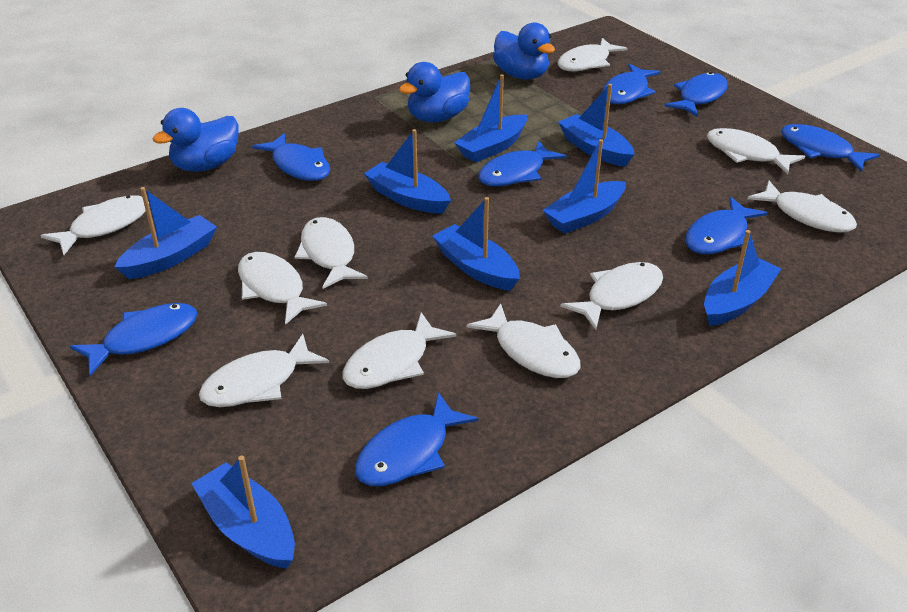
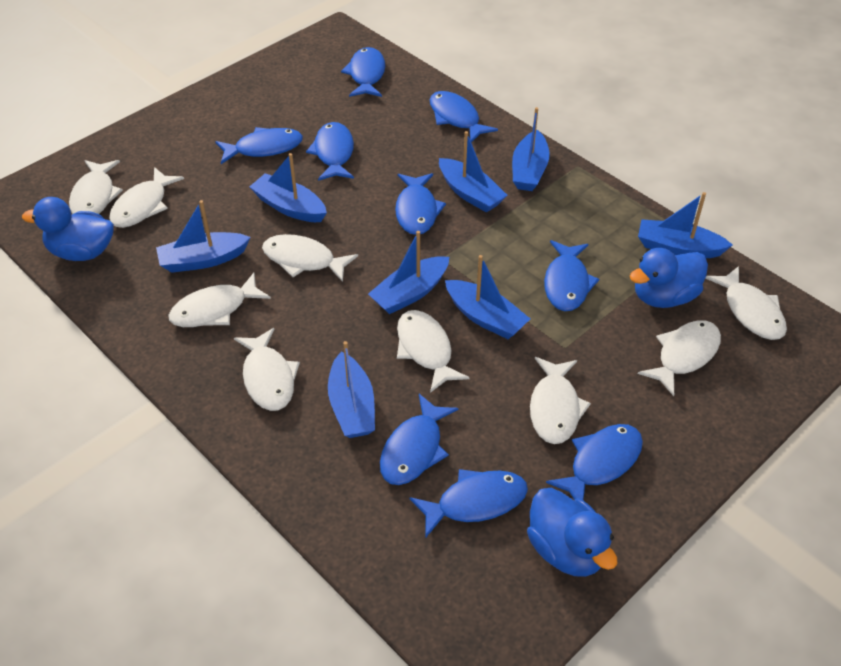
blue fish: [70,303,197,376] [252,133,330,181] [355,392,478,486] [478,141,567,187] [602,64,661,105] [664,72,728,117] [685,197,768,254] [781,124,880,172] = 8 -> [215,127,303,164] [306,122,354,181] [341,47,385,97] [380,394,458,485] [395,173,446,235] [410,469,528,538] [430,91,498,143] [544,240,599,311] [546,424,643,500] = 9
white fish: [40,195,149,255] [199,334,329,407] [238,252,327,325] [295,217,368,289] [342,312,456,389] [467,303,581,378] [557,38,628,71] [560,262,663,330] [707,128,805,175] [748,180,857,233] = 10 -> [69,160,123,214] [109,167,184,228] [168,273,271,327] [234,328,300,411] [262,234,358,282] [397,310,469,393] [530,357,591,444] [638,320,721,396] [706,266,787,340] = 9

